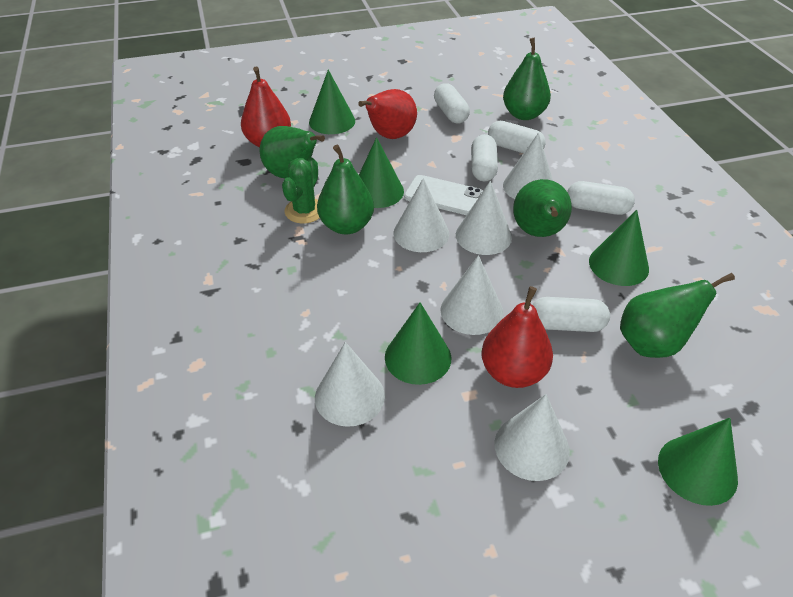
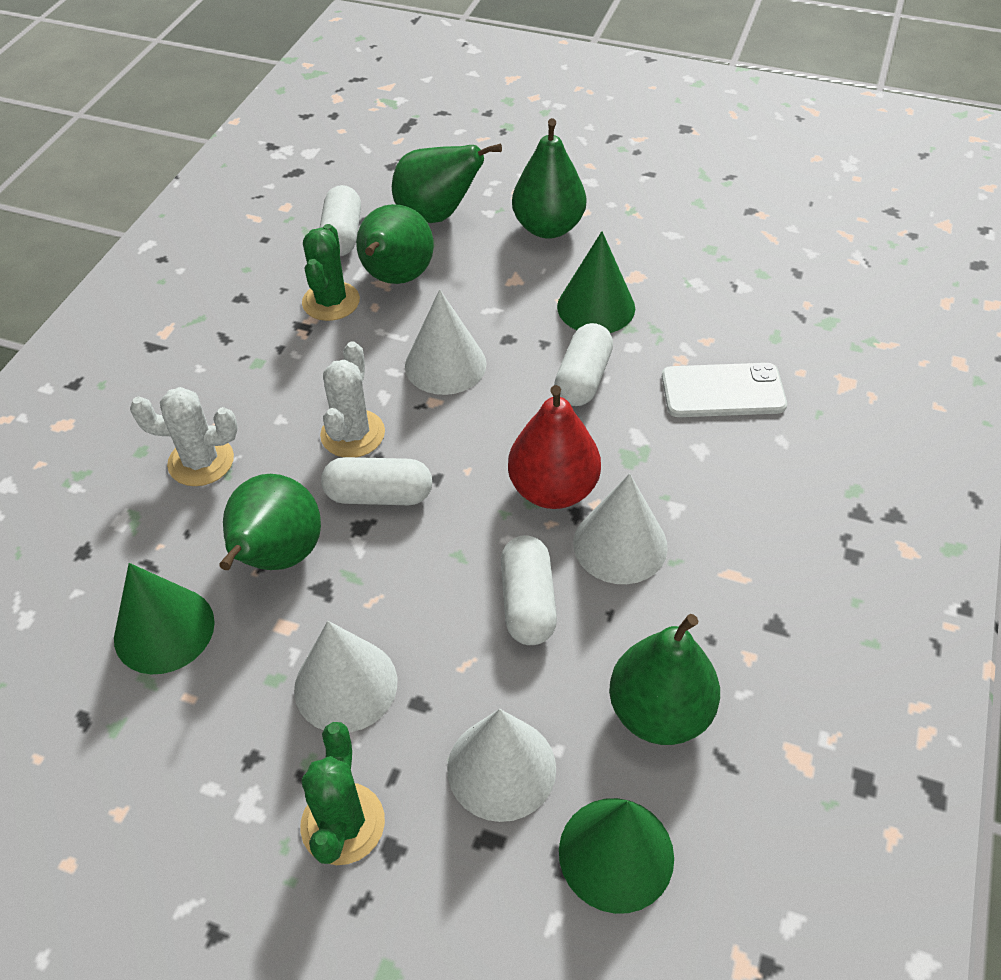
green cactus: [282,158,320,223] = 1 -> [300,722,385,865] [302,224,360,321] = 2
green cone: [309,70,355,134] [359,137,404,208] [385,302,451,385] [589,210,649,286] [658,418,738,506] = 5 -> [114,563,215,674] [557,231,635,333] [559,798,674,914] = 3
red pear: [241,67,291,147] [358,89,417,139] [481,286,553,388] = 3 -> [508,385,601,509] = 1
white cactus: none = 0 -> [130,387,238,486] [320,341,385,457] = 2
white capsule: [434,83,470,124] [471,134,498,181] [488,121,546,153] [533,297,610,332] [567,181,635,215] = 5 -> [320,185,361,256] [321,457,432,505] [501,535,557,645] [554,323,613,406] = 4
white cone: [315,342,385,427] [393,178,449,252] [440,255,503,335] [456,181,512,255] [494,394,570,481] [503,133,553,199] = 6 -> [294,621,397,733] [405,289,487,395] [447,709,556,822] [573,473,668,584] = 4

